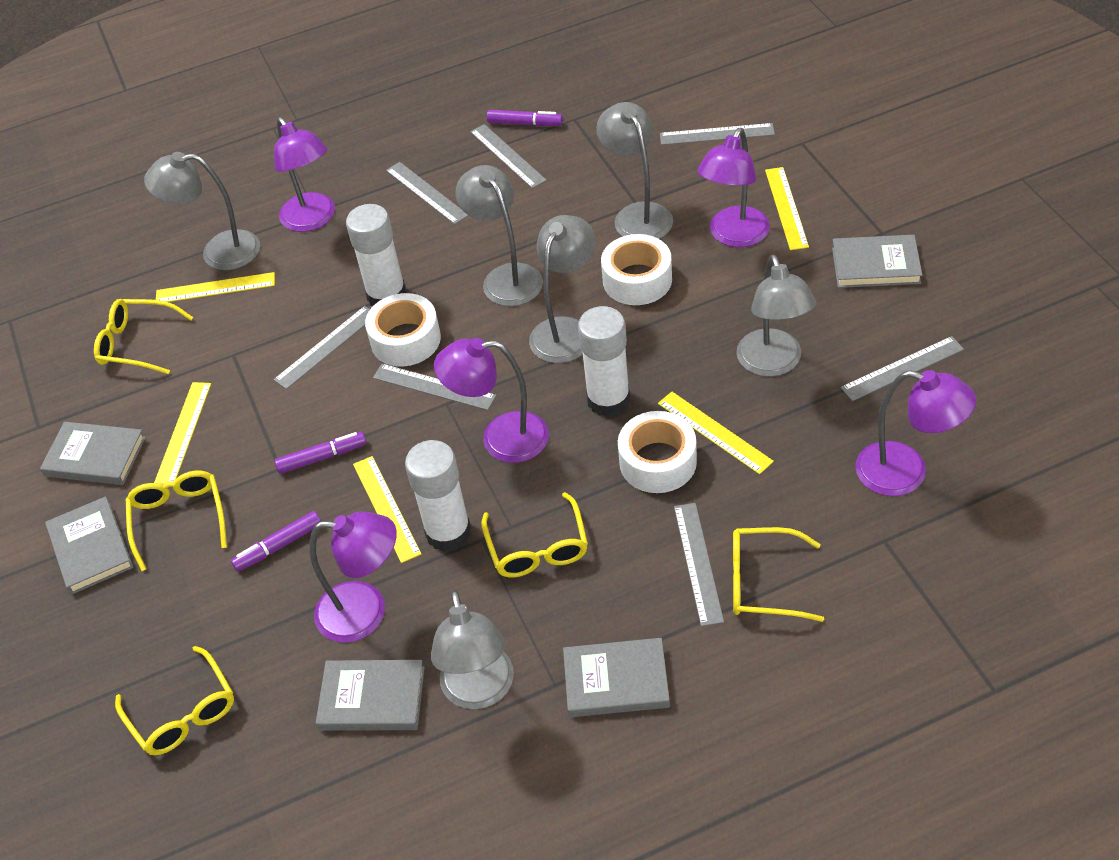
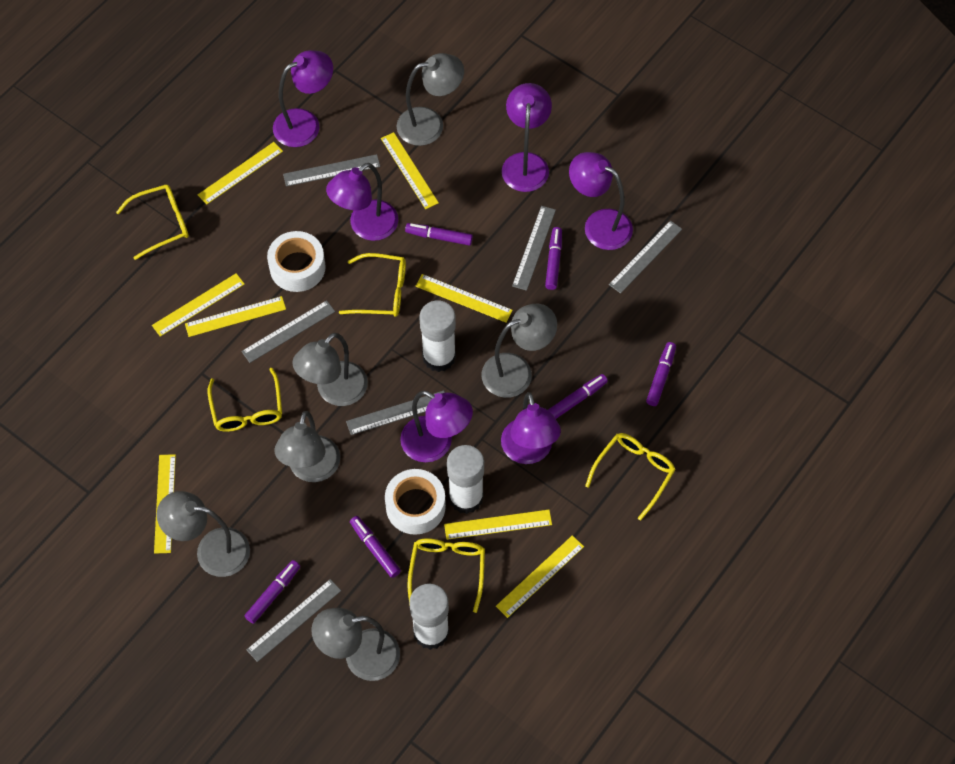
grey book: [40,422,146,485] [45,496,134,595] [316,660,425,731] [563,638,670,717] [832,235,922,288] = 5 -> none = 0
grey ruler: [273,306,370,389] [373,364,496,410] [386,162,469,225] [470,124,547,188] [660,123,775,145] [674,503,724,626] [841,336,964,401] = 7 -> [241,300,335,363] [247,579,341,662] [283,154,380,186] [346,390,445,435] [512,206,556,291] [609,220,682,294] = 6
purple lamp: [274,117,335,232] [309,512,397,643] [434,338,549,463] [697,128,770,247] [855,370,976,496] = 5 -> [273,50,333,147] [326,163,398,241] [400,390,473,462] [501,392,561,464] [502,83,552,192] [569,152,633,250] = 6
purple marker: [231,511,321,572] [274,432,366,474] [487,110,563,126] = 3 -> [244,560,300,624] [350,516,401,578] [405,223,473,246] [545,227,562,290] [548,374,608,419] [646,342,676,406] = 6
white tape: [365,293,441,367] [601,234,672,305] [618,411,697,493] = 3 -> [267,231,326,292] [385,469,446,535] = 2
yellow ruler: [154,382,211,484] [156,272,275,302] [353,456,422,563] [658,392,774,474] [765,167,809,250] = 5 -> [152,273,245,337] [154,454,176,554] [185,296,286,337] [198,142,283,205] [381,132,439,209] [416,274,513,323] [444,510,552,540] [496,535,584,618] = 8

